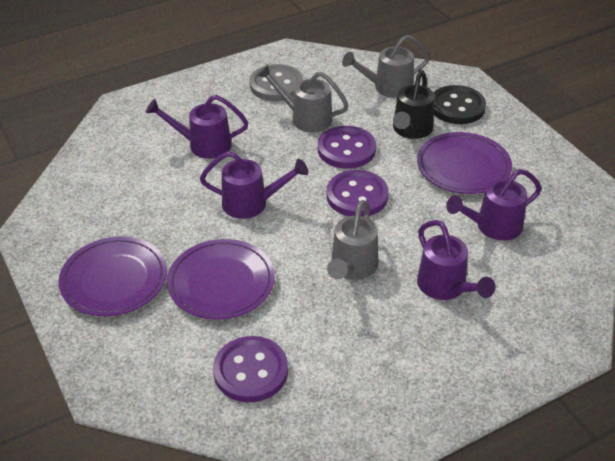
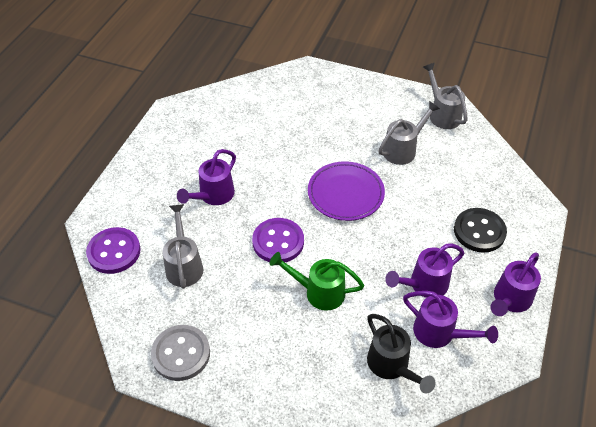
green watering can: none = 0 -> [270,252,364,311] = 1
purple button: [213,336,288,402] [318,126,376,169] [326,170,389,217] = 3 -> [86,227,141,274] [252,218,304,262] = 2
purple plate: [58,237,167,316] [167,239,275,319] [417,132,512,194] = 3 -> [308,161,385,221] = 1

